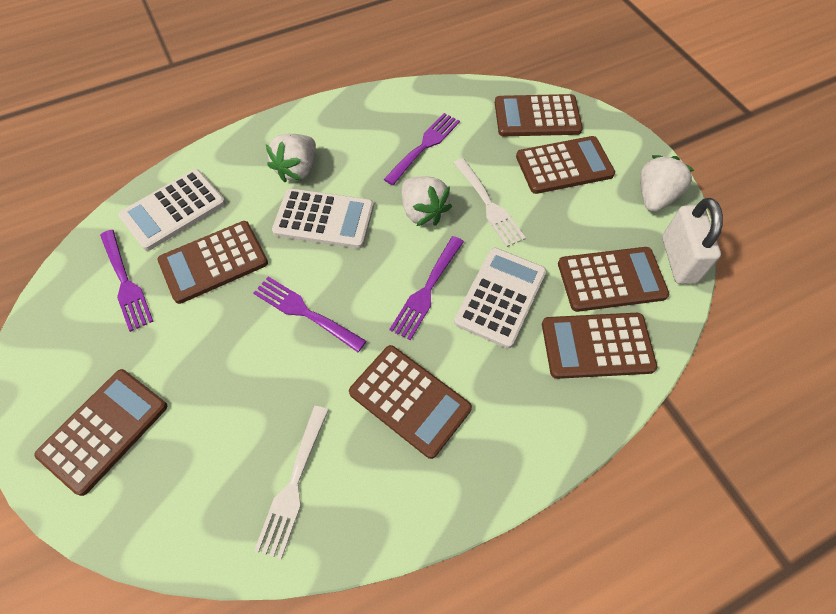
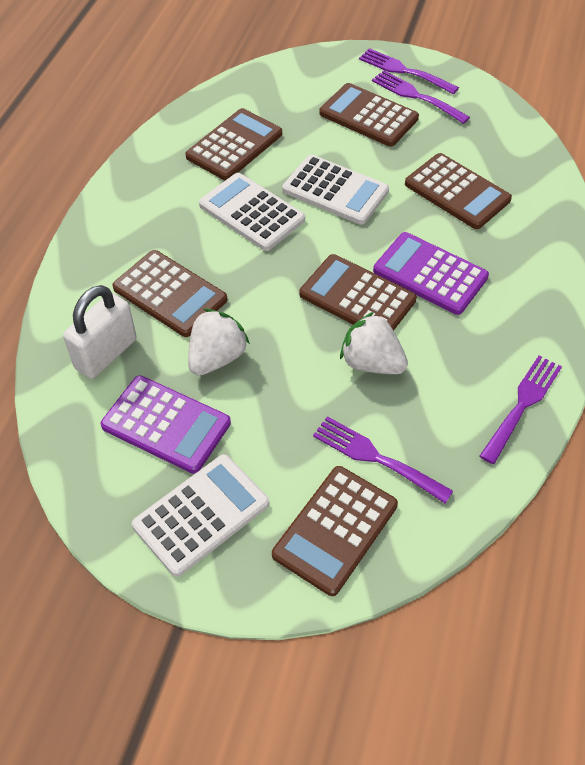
brown calculator: [34,369,167,496] [157,221,268,304] [349,345,472,459] [495,94,583,136] [516,136,615,194] [542,313,658,379] [558,247,669,312] = 7 -> [112,250,227,337] [185,108,282,180] [272,466,398,596] [299,254,417,331] [319,83,419,147] [405,153,512,229] = 6
purple calculator: none = 0 -> [101,375,231,474] [373,232,489,315] = 2
white fork: [254,406,329,559] [454,158,526,247] = 2 -> none = 0
white strawberry: [266,134,316,182] [402,177,452,226] [640,155,695,212] = 3 -> [188,309,250,375] [340,312,408,374] = 2

